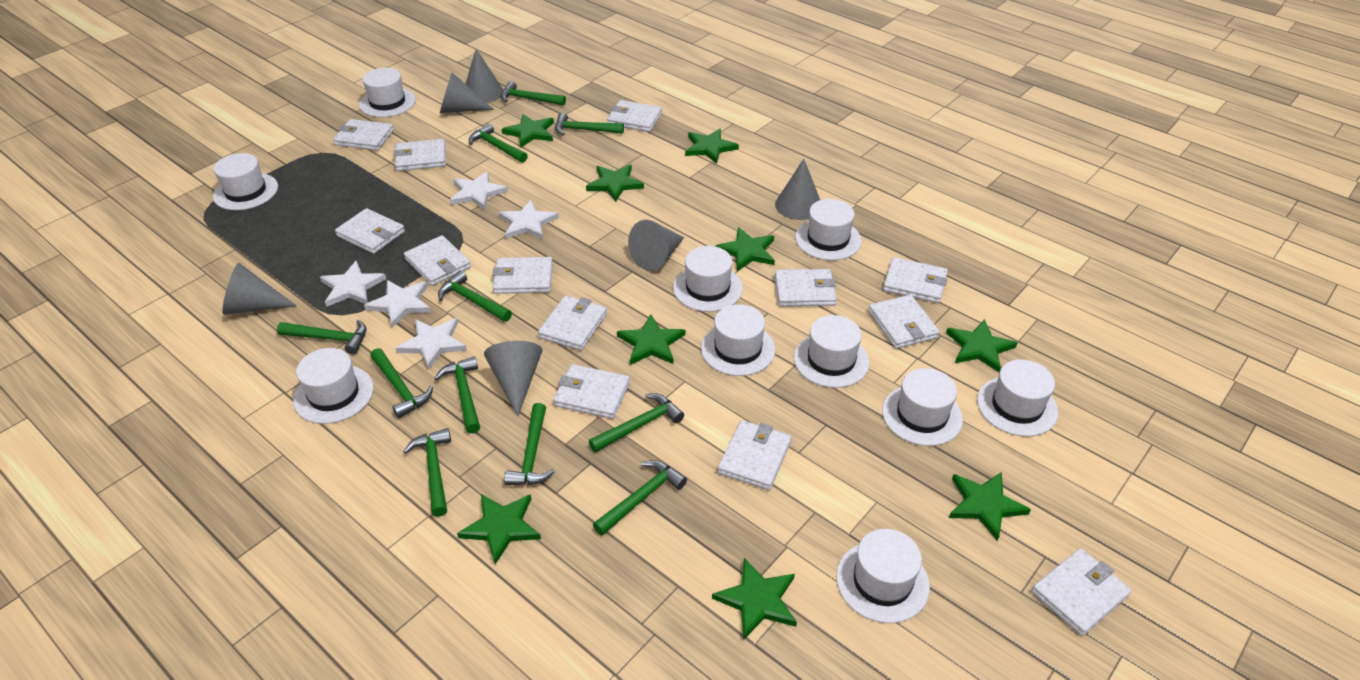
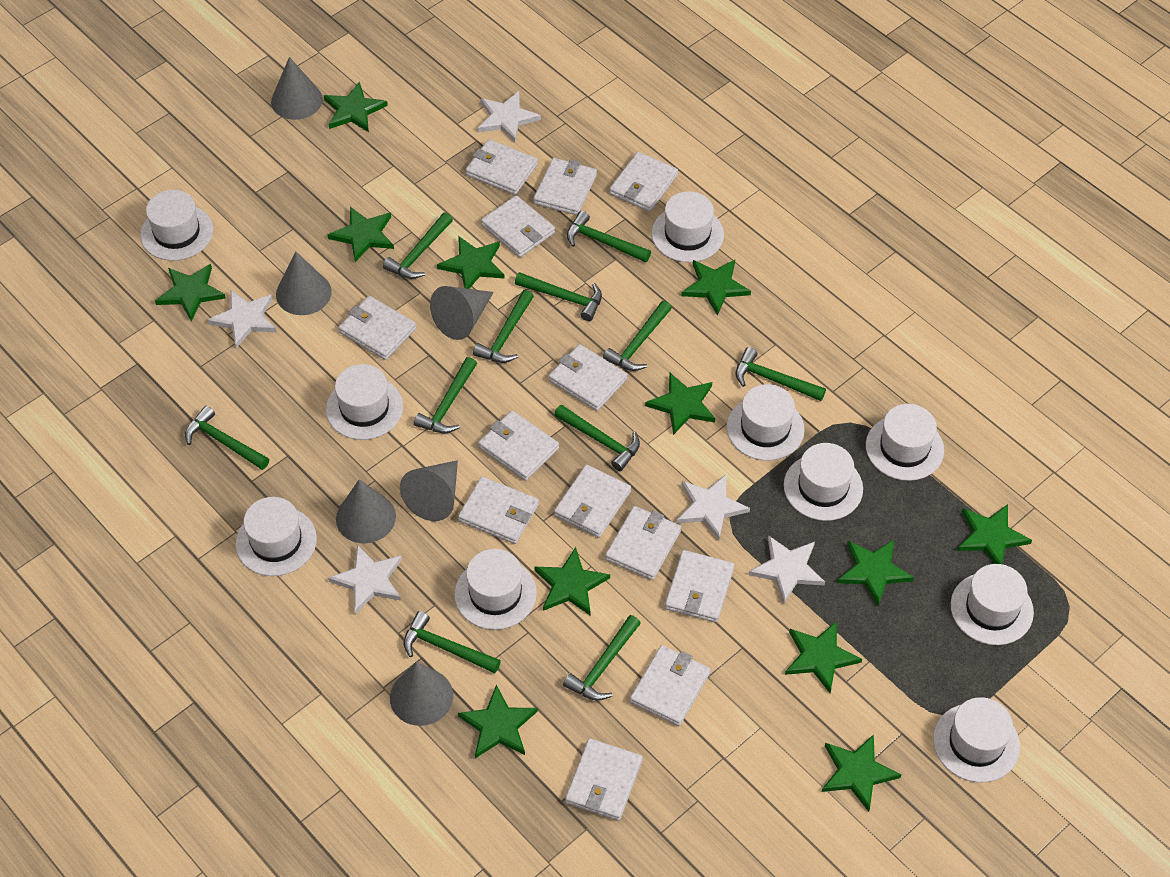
green star: [457,494,541,564] [502,114,554,148] [586,164,644,202] [617,314,685,365] [685,129,739,164] [712,558,797,640] [715,227,775,271] [946,319,1017,372] [949,472,1031,541] = 9 -> [155,264,226,321] [324,81,388,132] [328,207,394,262] [437,236,505,289] [458,685,538,758] [534,547,610,615] [645,373,716,435] [682,260,751,316] [785,621,862,693] [822,734,901,812] [837,540,914,606] [957,504,1032,564] = 12

